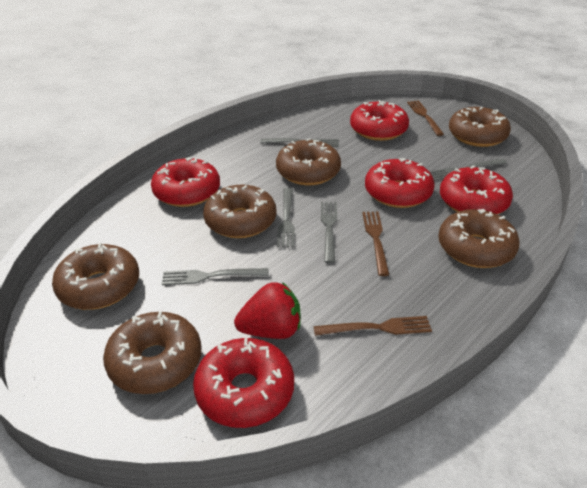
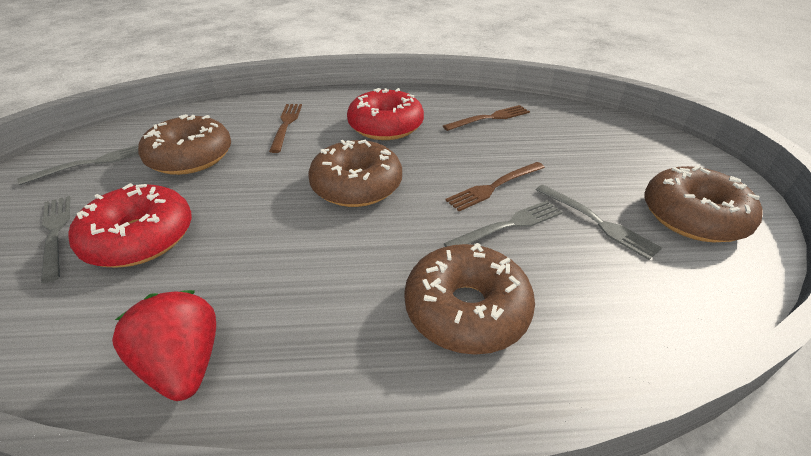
brown donut: [52,243,139,310] [103,311,201,394] [203,185,276,238] [276,138,341,185] [438,209,520,268] [449,107,511,147] = 6 -> [138,114,231,175] [308,140,402,207] [404,243,535,355] [644,166,763,243] = 4
grey fork: [162,268,269,285] [260,138,339,147] [277,188,295,247] [321,202,337,263] [430,159,507,181] = 5 -> [17,145,139,185] [41,196,71,283] [444,201,562,247] [536,185,662,260] = 4
red donut: [151,157,220,207] [193,338,294,428] [350,100,409,141] [365,158,435,208] [440,165,513,214] = 5 -> [68,183,192,267] [347,88,424,140] = 2

